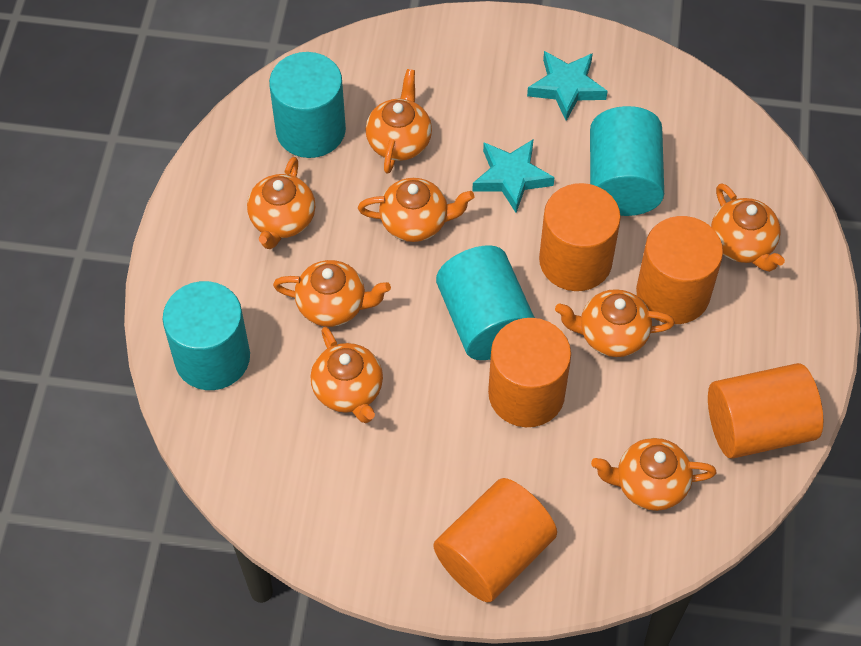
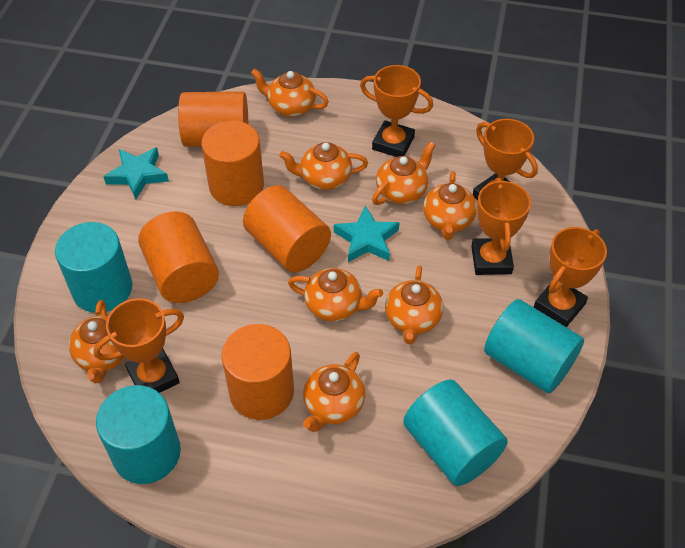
orange trophy: none = 0 -> [94,298,184,393] [360,65,433,157] [471,178,531,275] [473,119,538,200] [534,227,607,327] = 5

